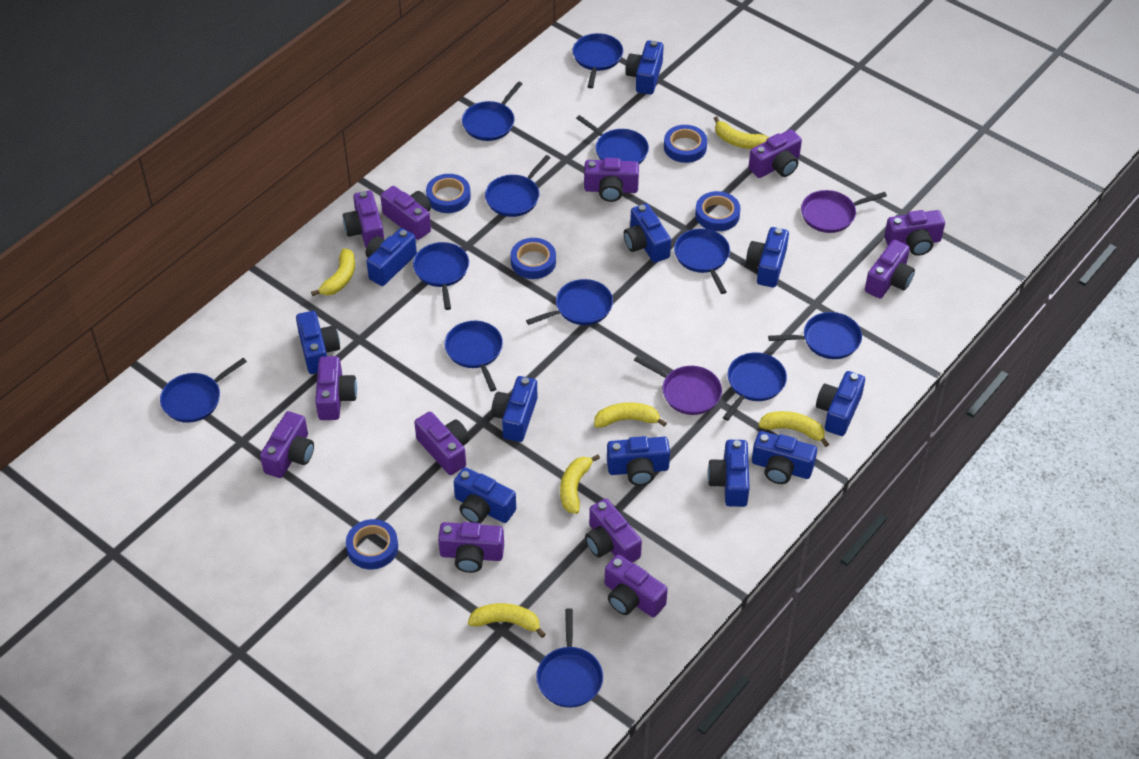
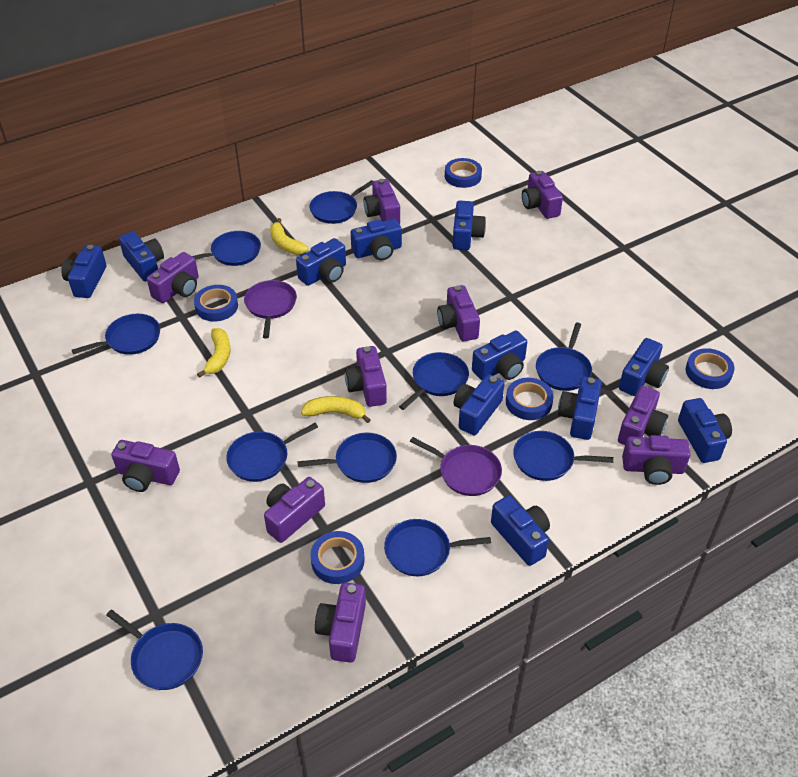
blue pan: [160,358,247,423] [413,242,469,310] [444,321,503,391] [462,82,522,141] [485,155,550,217] [526,279,613,325] [536,608,603,708] [572,33,623,88] [576,115,649,164] [674,228,730,294] [723,352,787,421] [768,312,862,359] = 12 -> [72,313,160,355] [106,610,203,690] [193,231,261,266] [226,423,318,482] [298,432,397,483] [309,180,373,224] [384,519,491,576] [399,352,469,410] [513,431,614,481] [536,322,592,391] = 10
purple camera: [260,411,314,478] [315,356,357,420] [343,190,384,248] [380,186,431,240] [414,412,469,475] [438,522,504,573] [584,158,639,202] [585,499,642,563] [605,554,668,617] [748,129,802,178] [865,240,915,299] [884,210,945,256] = 12 -> [111,440,180,492] [147,252,199,303] [264,477,325,543] [315,582,366,663] [345,346,387,407] [364,179,400,224] [437,285,480,341] [522,171,563,219] [618,386,668,445] [622,435,691,485] = 10
yellow banana: [311,248,355,296] [468,603,546,638] [560,454,600,514] [594,402,667,428] [714,116,769,149] [758,411,829,447] = 6 -> [197,328,231,378] [270,218,308,255] [301,396,371,423] = 3

